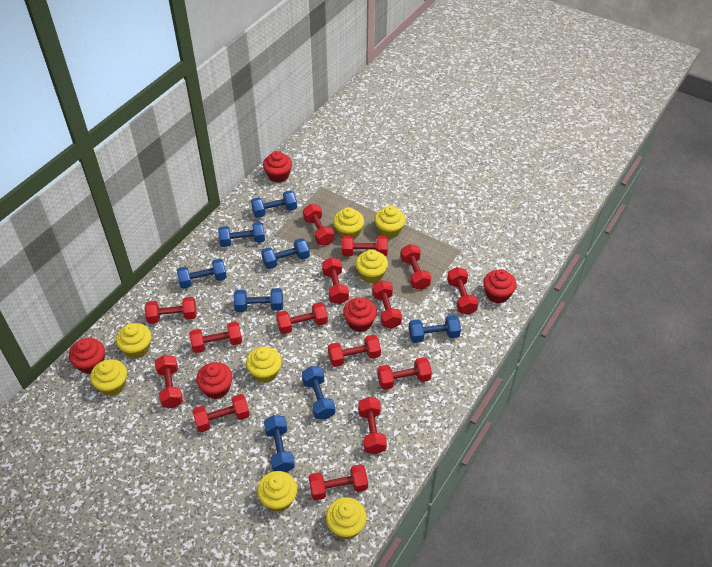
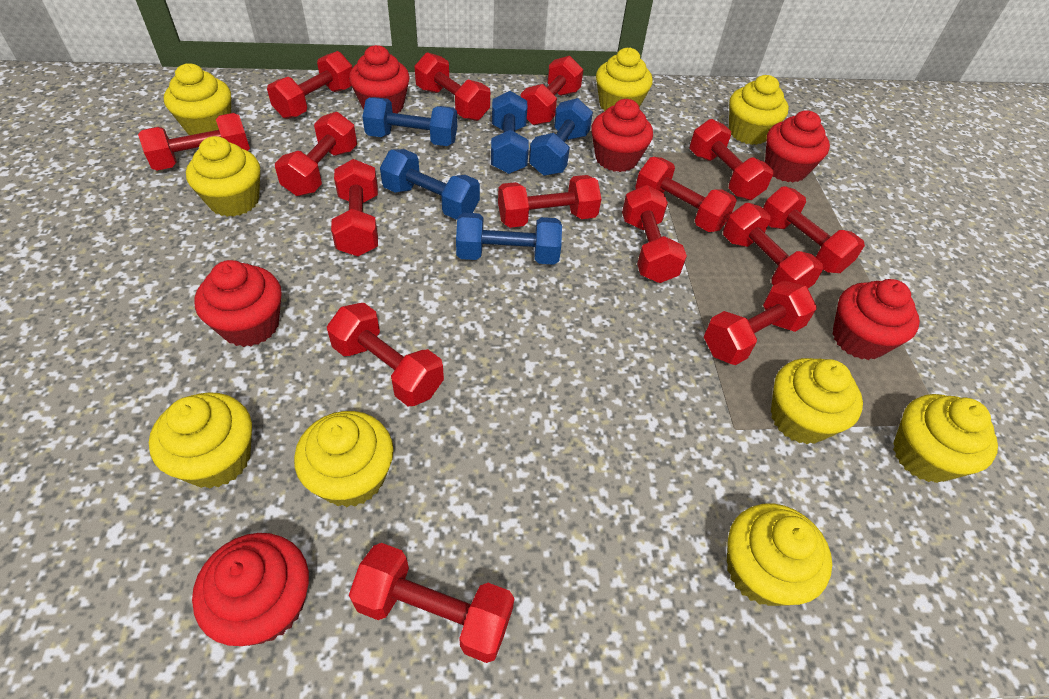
blue dumbbell: [177,259,227,289] [218,222,265,247] [234,288,283,312] [251,190,297,218] [261,238,310,269] [264,415,295,472] [302,366,336,420] [409,315,461,343] = 8 -> [362,97,457,146] [380,149,480,220] [456,213,562,265] [491,91,529,174] [529,98,593,176] = 5
red cupcake: [69,338,105,374] [196,362,233,399] [263,151,292,183] [343,297,377,332] [483,269,517,304] = 5 -> [192,533,309,646] [195,260,282,347] [349,45,410,113] [591,99,653,172] [765,110,830,182] [833,279,920,360] = 6
yellow cupcake: [90,359,127,396] [116,323,151,359] [246,347,282,383] [257,471,297,512] [326,497,367,539] [333,207,364,239] [356,250,388,284] [375,206,405,239] = 8 -> [149,392,252,489] [164,63,231,135] [186,136,260,217] [294,411,393,507] [596,48,653,112] [727,503,832,606] [729,75,789,145] [771,358,863,444] [893,394,998,483] = 9

